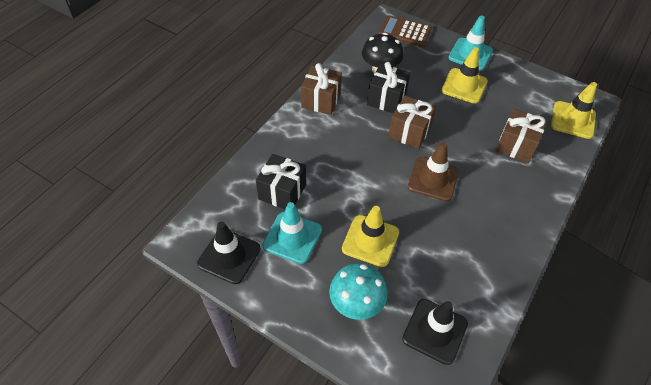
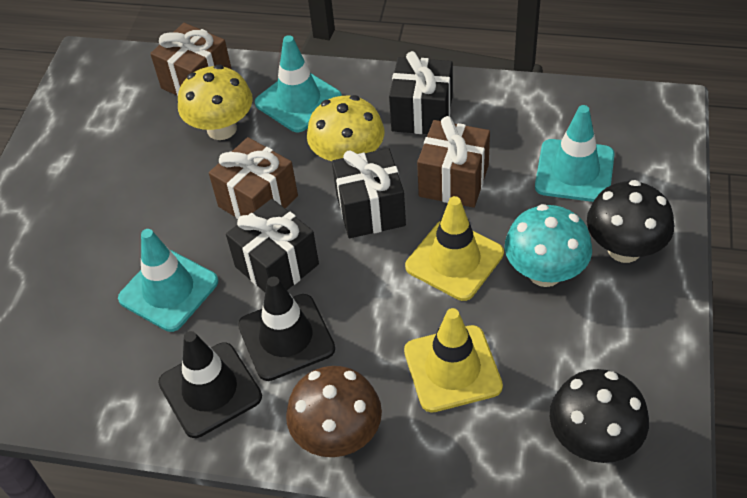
black gift: [256,154,306,209] [367,62,410,113] = 2 -> [226,199,319,292] [332,148,406,238] [389,51,452,134] = 3
black mushroom: [362,33,404,73] = 1 -> [550,369,649,463] [587,180,674,263] = 2
brown calculator: [378,15,432,47] = 1 -> none = 0
brown mushroom: none = 0 -> [286,366,382,457] = 1
brown traffic cone: [408,142,459,201] = 1 -> none = 0
turquoise traffic cone: [262,202,322,264] [448,15,493,70] = 2 -> [118,229,218,332] [255,35,342,132] [535,105,614,202] = 3
yellow mushroom: none = 0 -> [178,65,253,140] [307,95,385,161] = 2
yellow traffic cone: [342,206,399,267] [441,47,488,104] [551,82,597,139] = 3 -> [404,308,503,413] [405,196,504,301] = 2

